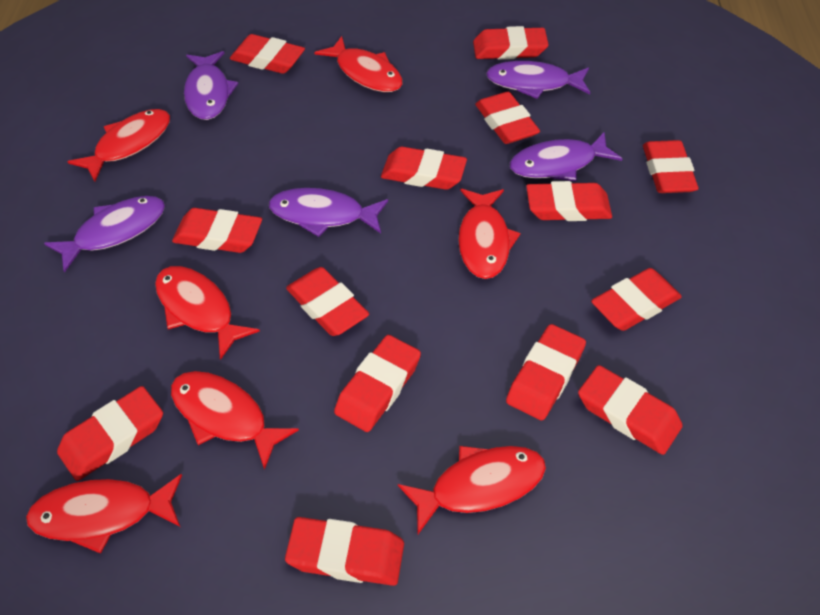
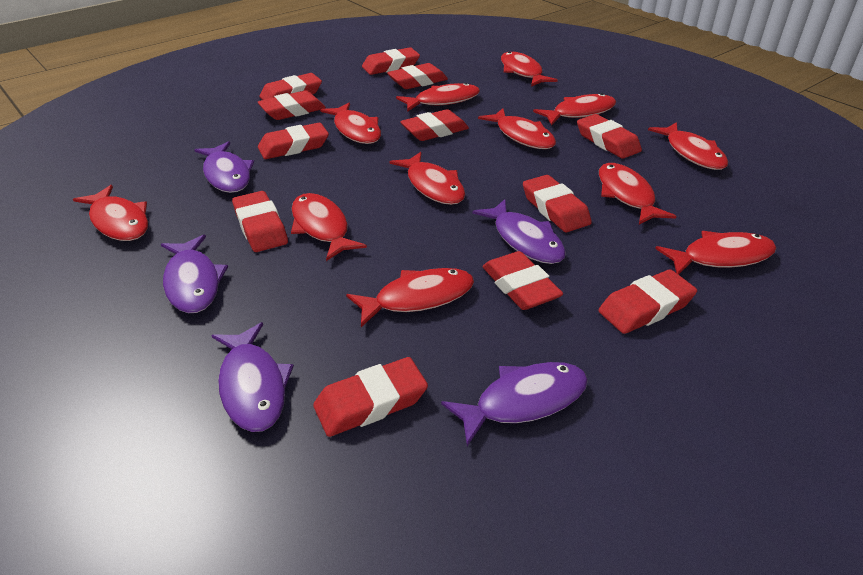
red eraser: [57,386,163,481] [172,208,262,253] [230,34,305,74] [285,517,404,586] [286,267,369,336] [334,335,421,432] [381,147,467,190] [473,26,549,60] [475,92,540,144] [506,324,586,420] [526,181,612,221] [578,365,683,455] [591,268,682,331] [643,140,699,193] = 14 -> [232,191,288,252] [258,90,326,120] [258,123,329,159] [259,73,322,100] [313,357,428,437] [362,47,420,75] [387,63,448,89] [400,109,469,141] [482,251,563,310] [523,175,592,232] [577,114,642,159] [599,269,697,334] = 12
red fish: [26,474,182,554] [67,109,170,182] [155,266,260,360] [171,371,299,470] [314,36,402,92] [398,446,546,534] [458,189,521,279] = 7 -> [73,185,148,241] [291,193,367,261] [320,102,381,144] [346,268,474,327] [390,152,465,205] [396,83,480,112] [478,108,556,149] [501,52,558,87] [533,93,616,125] [599,163,676,225] [648,122,728,170] [655,231,776,275] = 12

